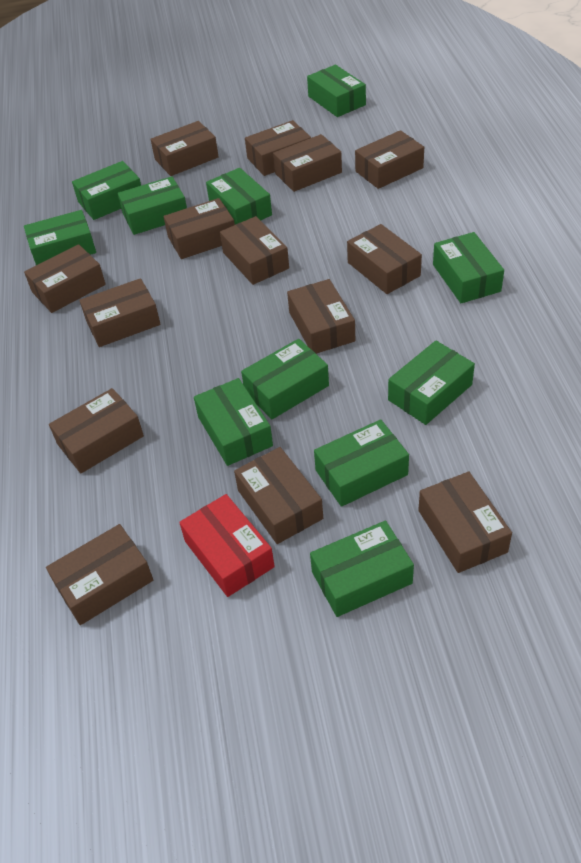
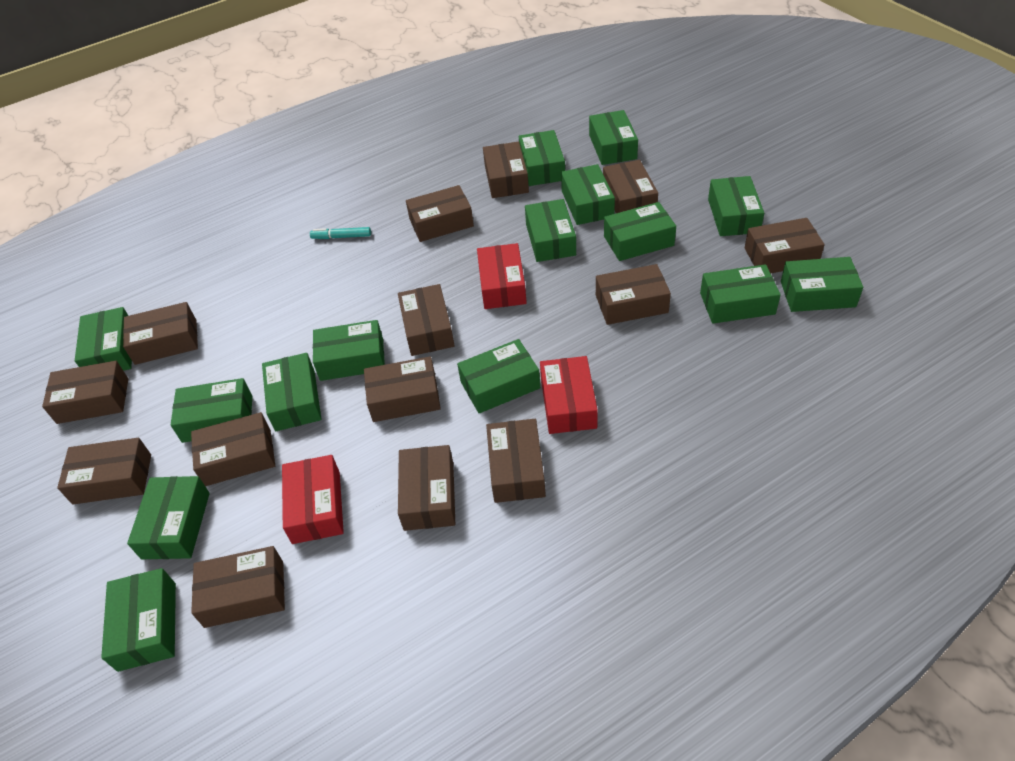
green box: [24,210,96,265] [72,161,141,220] [117,176,187,235] [194,378,273,466] [206,168,272,225] [241,339,329,419] [307,65,366,117] [310,521,414,617] [314,419,409,507] [388,341,475,425] [433,232,504,303] = 11 -> [75,307,132,371] [101,568,176,672] [127,476,210,559] [171,378,252,443] [262,353,321,431] [313,320,385,381] [457,339,540,413] [519,130,565,186] [525,199,576,262] [561,164,615,225] [589,110,638,165] [604,202,676,261] [700,264,781,323] [708,176,764,236] [781,257,863,312] = 15
red box: [179,494,275,597] = 1 -> [282,455,344,544] [477,243,527,309] [540,356,598,434] = 3
turquoise marker: none = 0 -> [310,227,371,239] = 1

